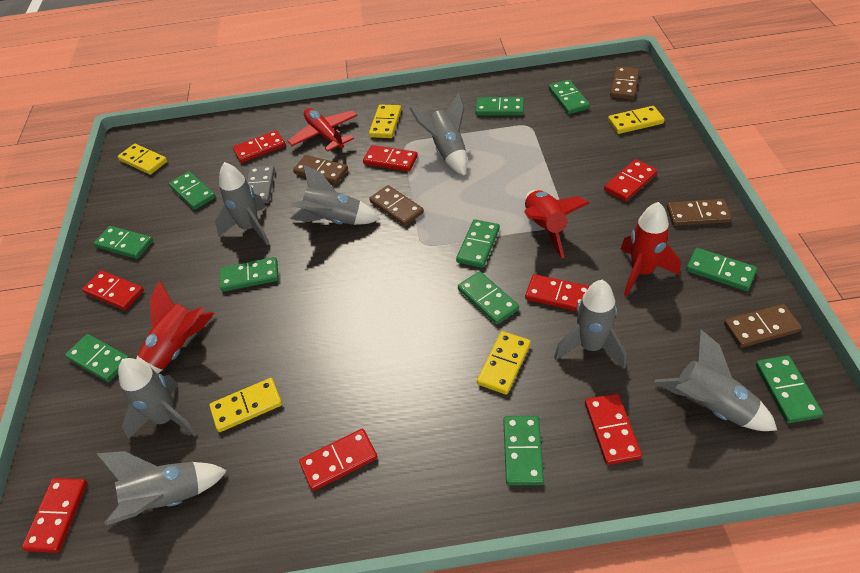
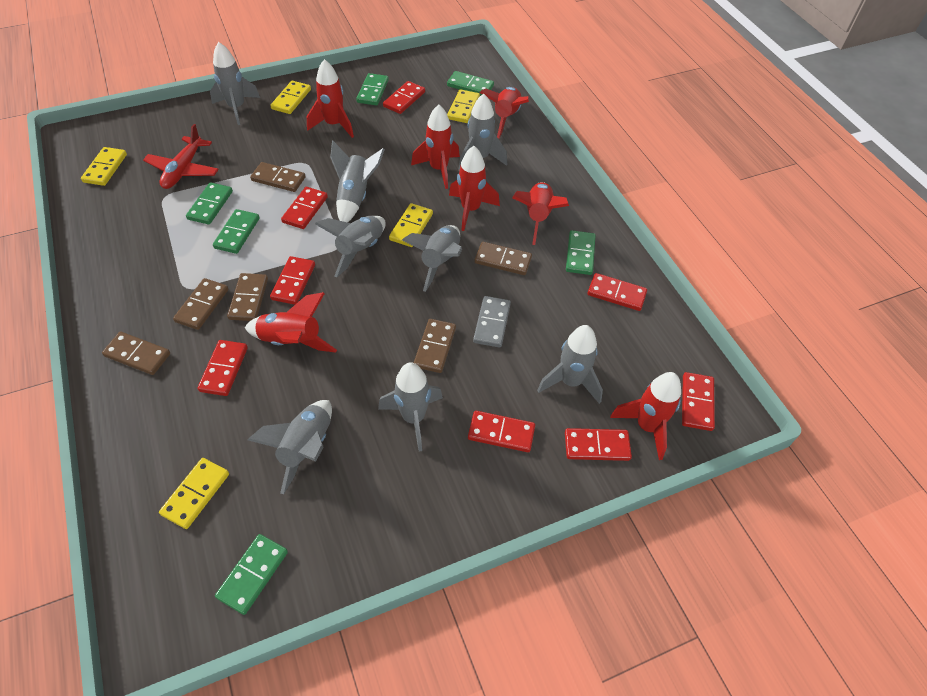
brown domino: [293,155,348,184] [369,185,424,226] [610,67,640,99] [667,199,732,226] [724,304,802,348] = 5 -> [102,332,170,375] [173,278,228,330] [227,273,268,321] [250,162,305,192] [414,319,456,373] [474,242,532,275] = 6
green domino: [65,334,129,382] [94,226,153,259] [169,171,216,210] [220,257,279,292] [456,219,500,268] [458,271,519,325] [475,97,524,116] [503,416,544,485] [549,80,590,114] [686,248,757,291] [756,356,823,423] = 11 -> [186,182,233,225] [213,209,260,254] [215,534,288,615] [356,73,389,106] [447,71,494,95] [566,230,596,275] = 6
grey rocket: [96,451,227,525] [118,358,197,439] [215,162,270,245] [290,165,380,225] [410,93,467,176] [554,280,626,369] [654,329,777,431] = 7 -> [210,42,260,125] [248,400,332,494] [315,216,386,278] [330,141,385,223] [378,362,443,452] [402,225,462,292] [458,94,507,171] [537,325,603,404] = 8
red rocket: [136,280,214,374] [524,190,590,258] [620,202,681,296] = 3 -> [245,292,337,353] [307,59,354,138] [411,105,460,189] [449,146,500,231] [480,87,529,139] [512,182,569,245] [610,372,681,460] = 7

